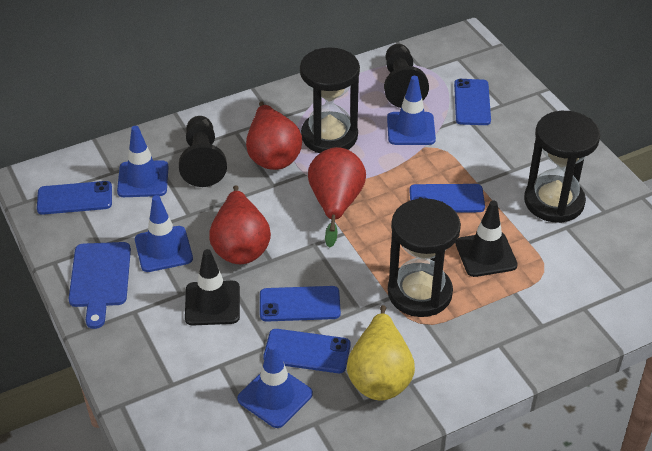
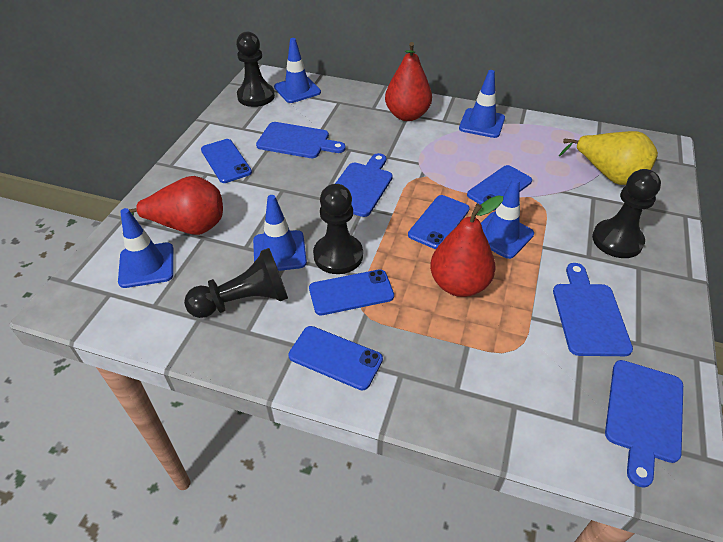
black hourglass: [300,47,360,153] [388,198,461,317] [524,111,600,223] = 3 -> none = 0
black pawn: [179,116,227,187] [384,44,429,108] = 2 -> [184,248,288,318] [236,32,275,107] [313,184,363,274] [592,169,661,258] = 4
black traffic cone: [185,249,240,326] [455,200,518,277] = 2 -> none = 0
blue cutting board: [69,242,131,329] = 1 -> [256,122,346,158] [335,153,393,217] [553,263,633,356] [605,360,683,488] = 4
blue traffic cone: [117,126,169,197] [135,195,193,272] [237,343,313,428] [387,76,436,145] = 4 -> [118,208,174,288] [253,195,307,271] [274,38,321,103] [459,70,505,138] [481,178,534,259] = 5

